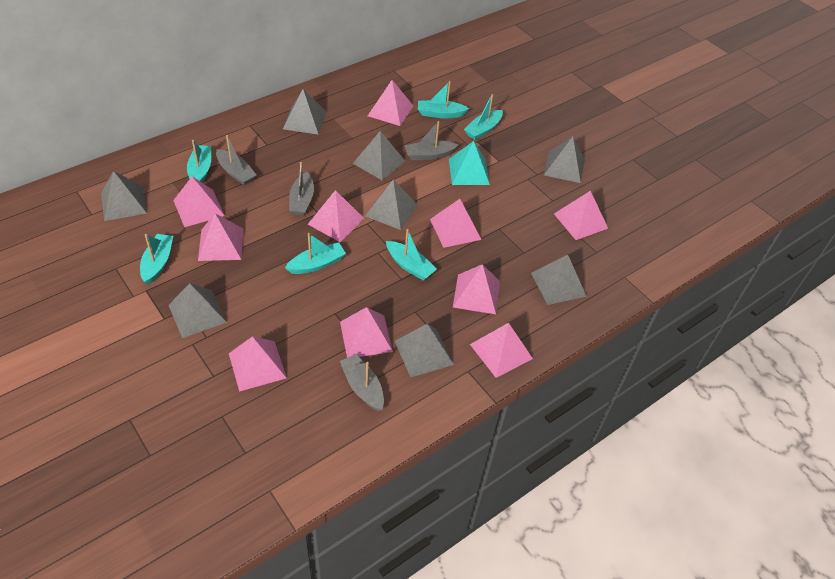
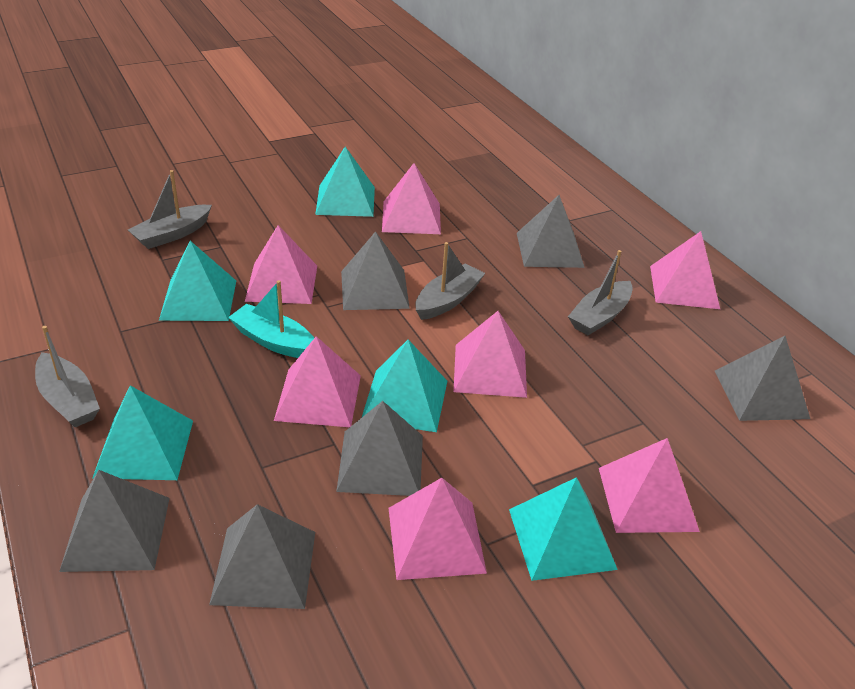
grey pyramid: [101,171,147,221] [169,283,227,338] [283,89,327,135] [353,131,405,180] [365,179,418,230] [395,324,454,377] [531,255,587,305] [544,137,585,183] = 8 -> [59,470,170,572] [209,504,315,609] [336,401,423,496] [341,231,410,310] [517,195,585,268] [715,336,810,421] = 6
pink pyramid: [173,176,225,227] [198,213,244,261] [229,336,287,392] [308,190,365,242] [340,307,393,358] [368,80,413,126] [430,199,482,248] [453,264,500,314] [470,323,533,378] [554,191,608,240] = 10 -> [245,225,317,304] [274,336,361,427] [382,163,441,234] [388,478,487,580] [453,311,527,398] [599,438,700,533] [650,231,720,309] = 7
turquoise boat: [140,234,173,285] [187,140,211,182] [285,233,346,274] [386,229,437,280] [418,81,469,118] [464,94,503,140] = 6 -> [228,280,314,358] = 1
turquoise pyramid: [449,141,490,185] = 1 -> [92,385,193,480] [159,241,236,321] [315,147,375,217] [362,340,447,432] [509,477,618,581] = 5

